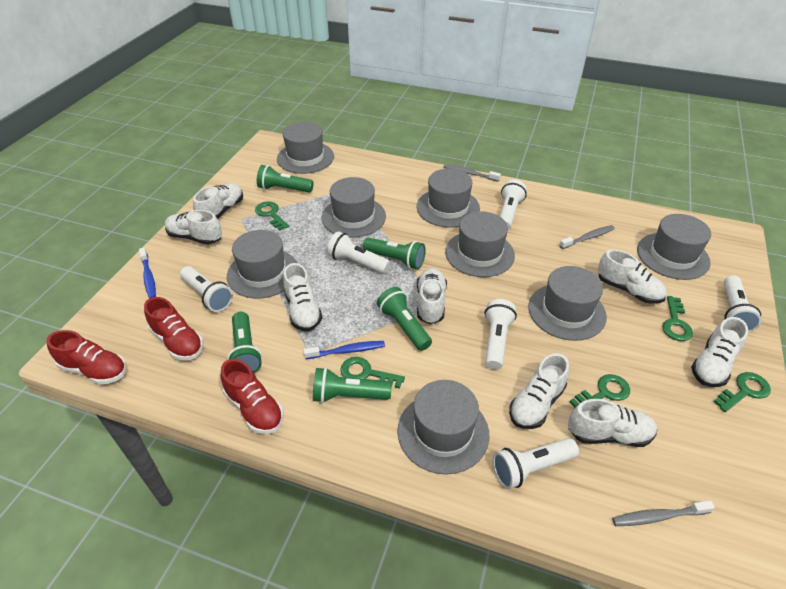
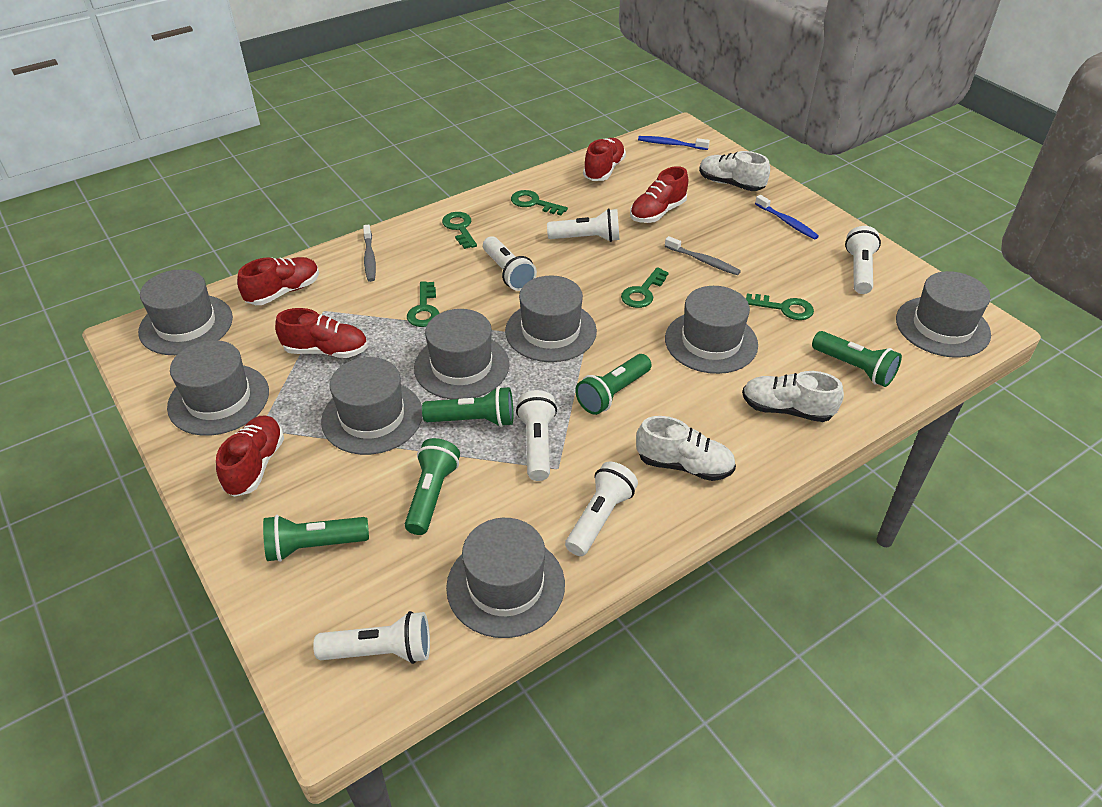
grey toothbrush: [443,164,501,182] [559,225,615,249] [612,501,715,526] = 3 -> [363,224,376,282] [665,236,741,275] = 2
red shoe: [46,330,126,385] [144,297,204,360] [221,359,284,434] = 3 -> [216,415,284,497] [237,257,319,305] [275,308,368,358] [583,138,626,181] [630,166,688,223] = 5
white shoe: [165,210,222,245] [193,183,243,219] [283,263,322,331] [417,268,447,324] [509,353,569,429] [568,399,657,447] [598,249,667,304] [691,317,748,387] = 8 -> [636,416,736,481] [699,151,770,191] [742,371,844,422] = 3

